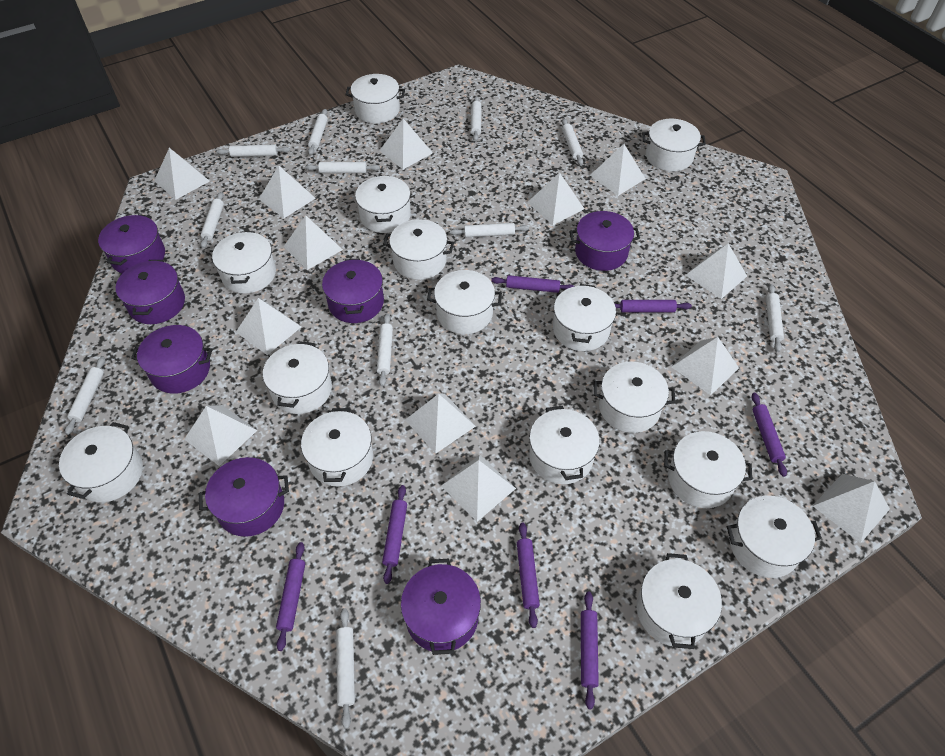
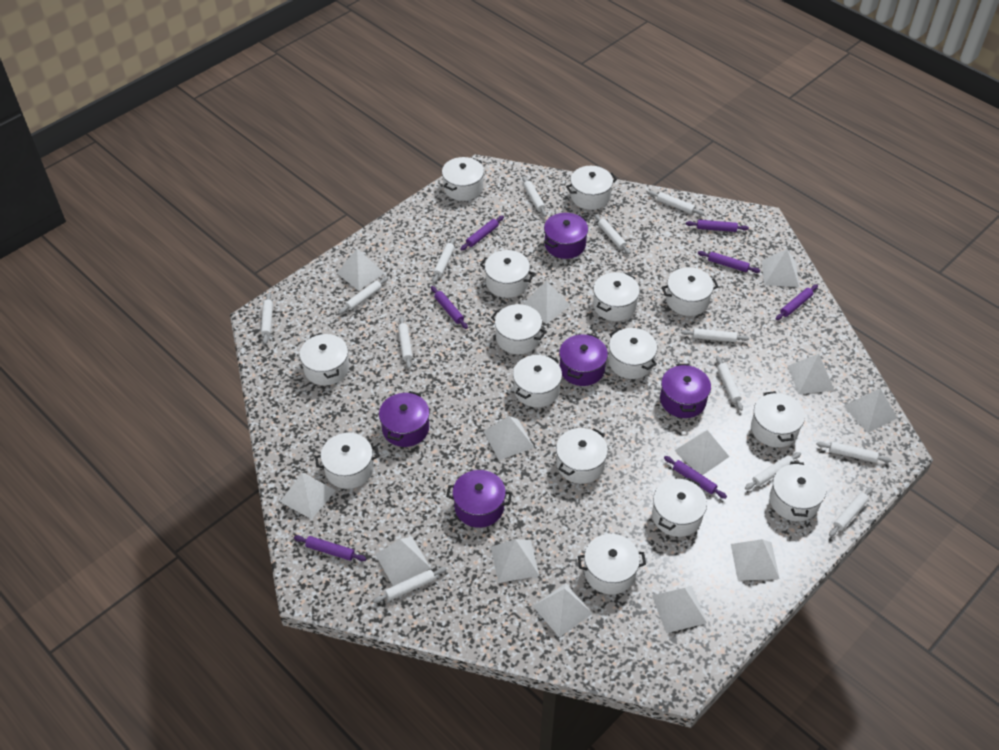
purple pot: [98,214,165,274] [116,260,185,324] [131,325,213,394] [199,457,289,537] [322,258,384,323] [401,559,481,655] [569,211,640,271] = 7 -> [379,391,429,447] [446,470,512,528] [544,213,588,259] [559,334,608,386] [660,364,711,418] = 5
white rolling pin: [65,356,105,435] [201,192,224,248] [216,144,290,157] [306,162,380,173] [308,109,328,155] [336,608,355,729] [377,314,393,386] [450,223,529,237] [471,96,482,141] [562,119,583,166] [766,284,784,352] = 11 -> [261,293,273,344] [338,277,388,314] [373,567,447,603] [398,316,413,369] [432,237,455,283] [522,176,547,217] [594,214,631,254] [648,191,704,215] [681,328,749,342] [716,356,743,411] [745,452,801,490] [816,442,891,463] [829,487,873,537] = 13

